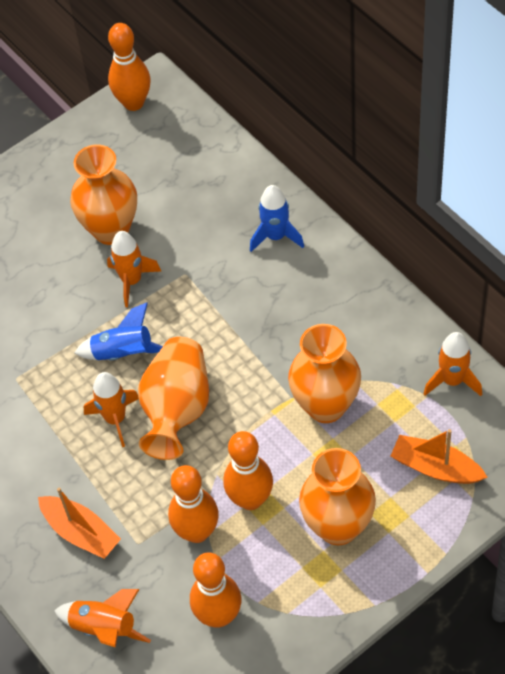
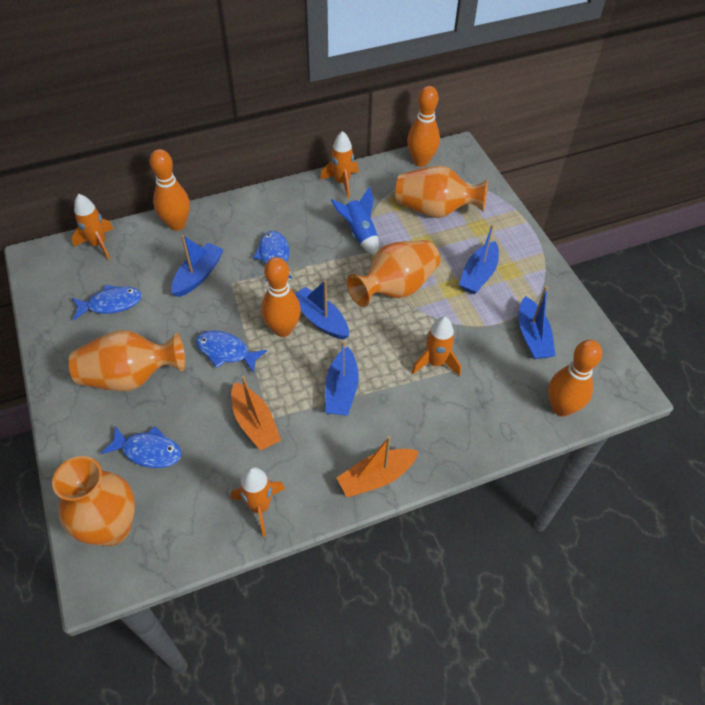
blue boat: none = 0 -> [171,235,224,297] [295,280,349,340] [325,341,359,415] [459,224,499,294] [519,286,556,359] = 5
blue fish: none = 0 -> [72,285,142,320] [101,426,182,468] [196,330,267,372] [253,231,292,282] = 4
blue rocket: [75,302,163,361] [250,185,304,252] = 2 -> [331,187,379,256] = 1

